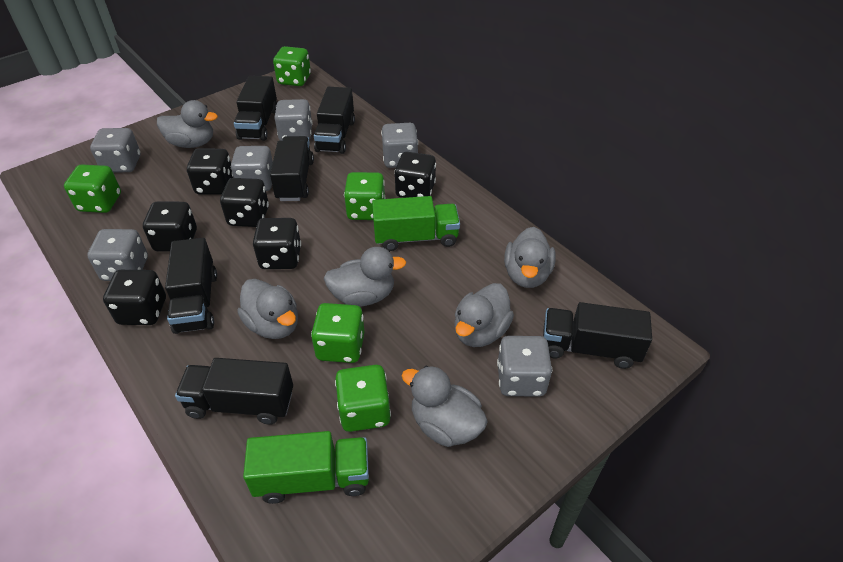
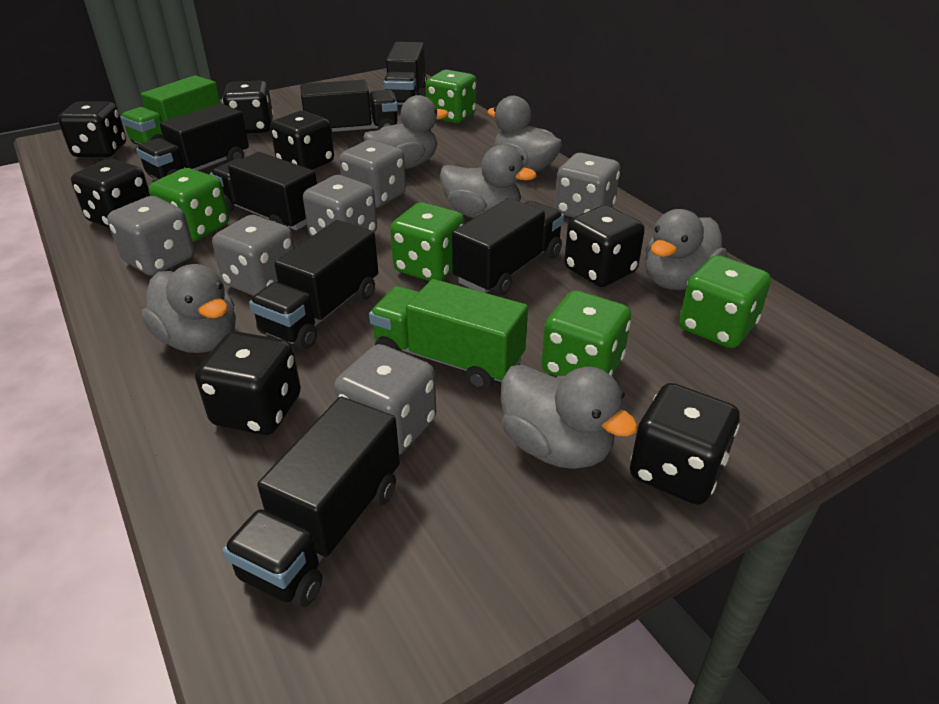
black dice: [103,270,166,325] [143,202,197,252] [187,149,233,195] [220,178,269,227] [253,218,301,269] [394,152,436,198] = 6 -> [58,101,126,157] [71,159,150,228] [195,331,301,435] [222,80,274,134] [270,111,334,170] [564,205,645,287] [630,383,740,505] = 7
black truck: [165,238,217,334] [175,358,293,425] [234,76,277,141] [270,136,314,201] [314,87,355,154] [543,302,652,369] = 6 -> [136,103,249,180] [210,152,317,230] [223,397,400,608] [249,220,378,350] [300,80,398,133] [384,42,427,105] [452,198,564,296] = 7

